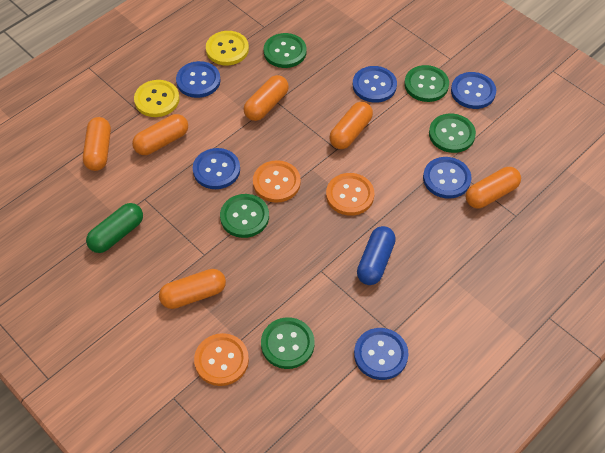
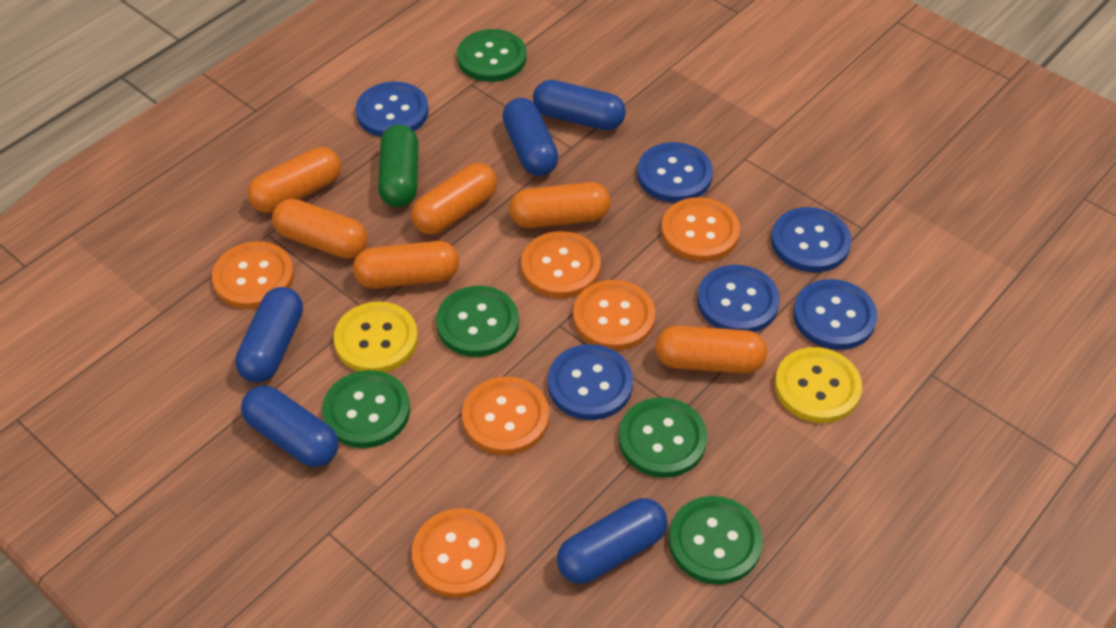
blue capsule: [357,226,396,285] = 1 -> [235,287,303,383] [241,385,338,467] [502,98,559,176] [533,80,626,130] [557,498,668,584] = 5
orange button: [194,333,249,386] [253,160,301,203] [326,173,374,216] = 3 -> [212,241,294,309] [412,508,506,598] [462,377,549,455] [521,231,601,298] [573,280,655,351] [661,197,740,262] = 6

